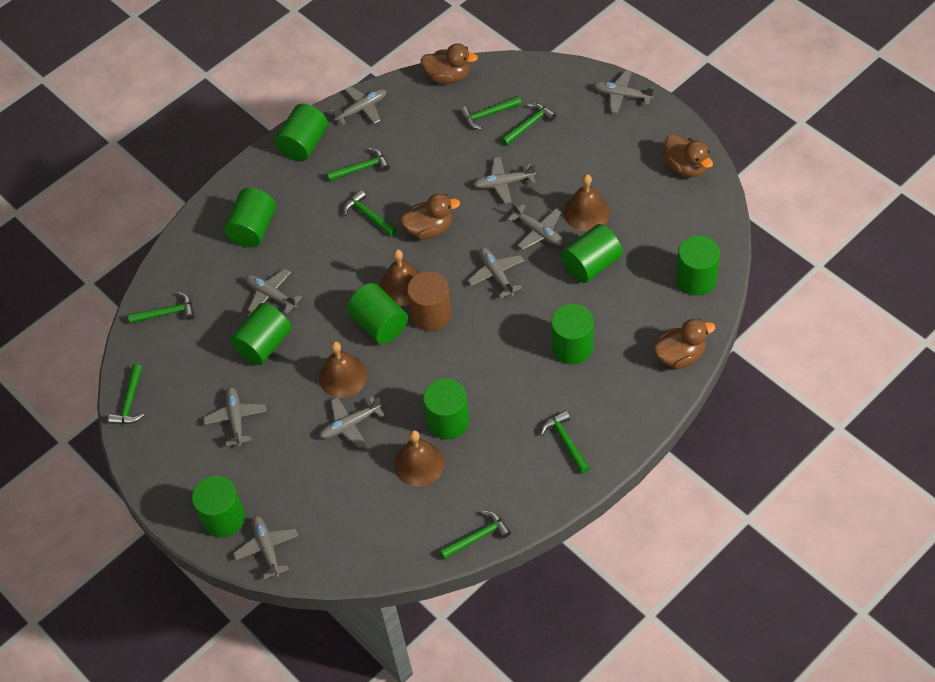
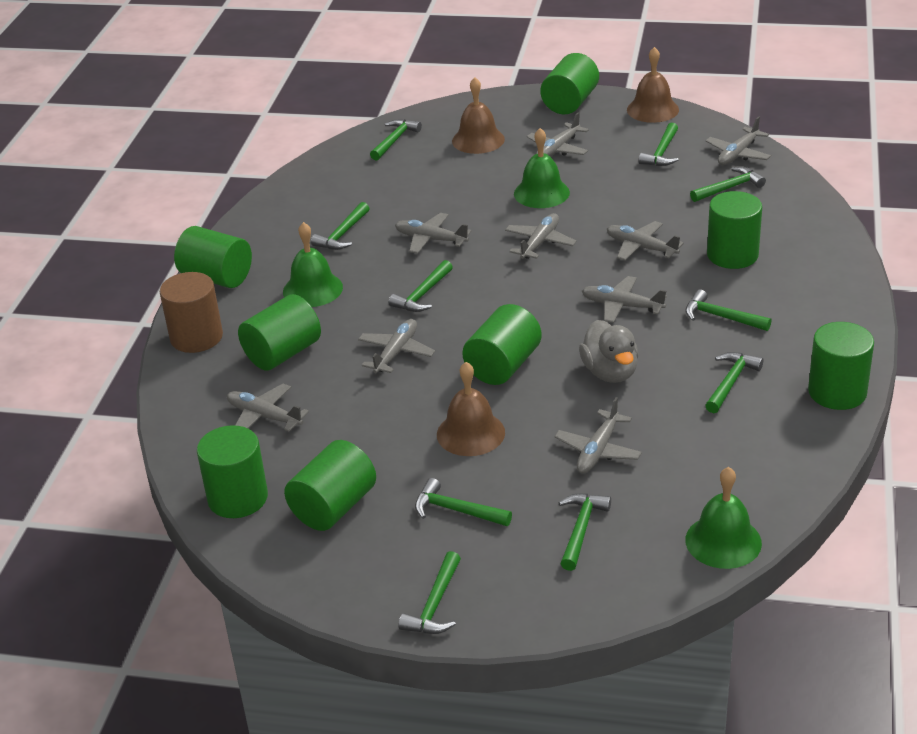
brown bell: [319,341,368,398] [380,249,421,306] [394,430,445,487] [564,174,610,231] = 4 -> [437,362,505,456] [452,77,505,154] [627,47,679,123] = 3
brown duck: [400,193,460,239] [420,43,478,84] [653,319,715,369] [664,134,713,177] = 4 -> none = 0
green bell: none = 0 -> [283,222,343,307] [514,128,570,208] [685,467,762,569] = 3
green cylinder: [192,476,245,537] [224,188,276,247] [230,303,291,365] [275,104,328,161] [347,283,408,344] [423,378,469,439] [551,304,594,364] [561,224,623,283] [676,235,720,296] = 9 -> [174,226,252,288] [197,425,268,518] [238,294,321,371] [284,440,376,531] [462,304,542,385] [540,53,599,114] [707,191,762,269] [808,322,874,410] = 8
green hammer: [108,364,144,424] [128,292,195,324] [327,148,390,182] [343,190,397,236] [439,511,511,560] [460,96,522,130] [501,103,556,146] [540,411,590,474] = 8 -> [311,202,370,250] [370,119,422,161] [389,260,453,312] [399,551,461,634] [415,478,512,526] [559,493,611,571] [639,123,679,166] [685,289,771,331] [690,167,766,202] [705,352,763,413] = 10
grey duck: none = 0 -> [579,320,639,383] = 1

